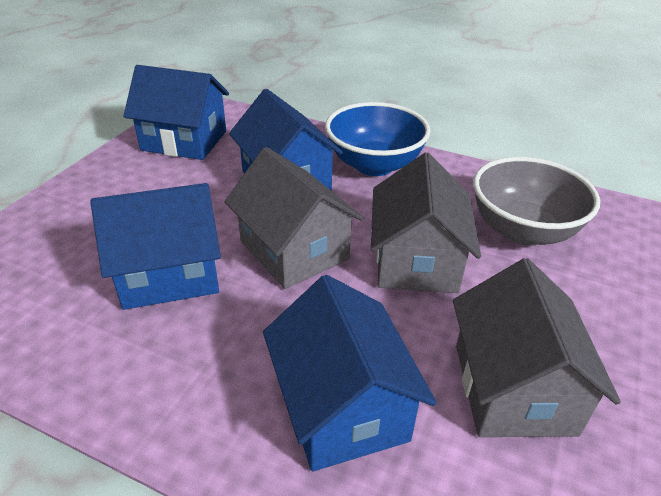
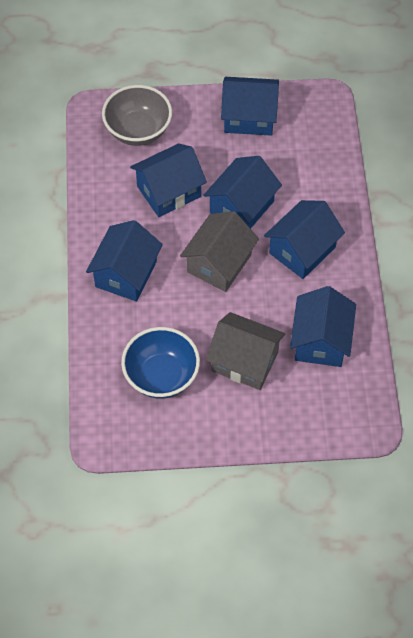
blue house: [90,183,221,310] [123,65,229,160] [229,89,343,190] [263,275,437,472] = 4 -> [86,220,163,301] [130,143,207,217] [203,156,282,229] [221,77,279,136] [264,200,345,279] [290,286,356,367] = 6
grey house: [225,147,363,289] [371,153,481,293] [453,258,621,437] = 3 -> [180,211,259,292] [206,312,285,390] = 2

